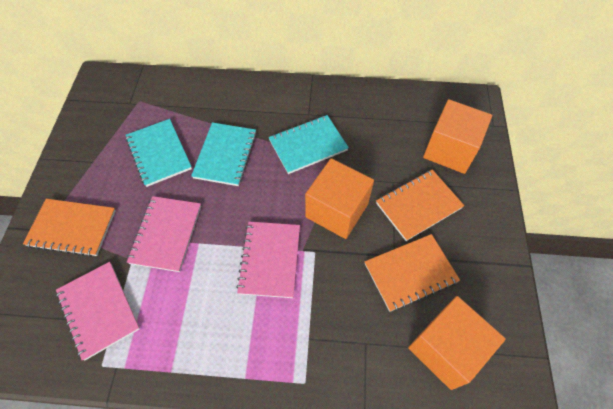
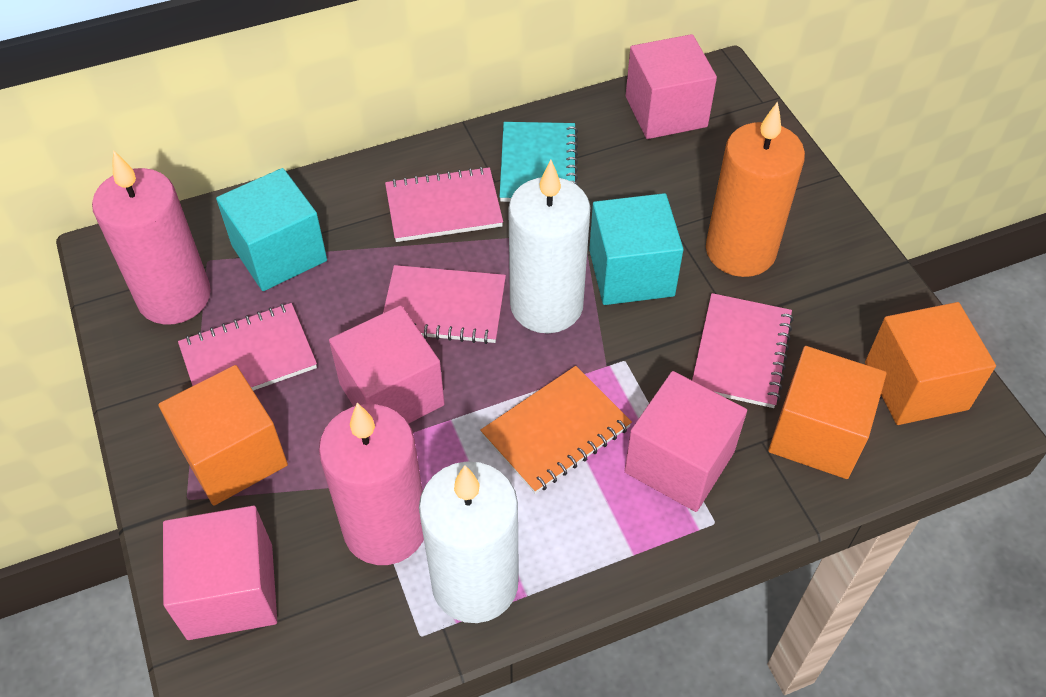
orange candle: none = 0 -> [706,101,805,277] = 1
orange notebook: [23,199,116,257] [365,234,460,312] [376,170,465,241] = 3 -> [480,366,632,494] = 1
pink candle: none = 0 -> [92,150,211,325] [319,403,424,565] = 2
pink cube: none = 0 -> [163,506,277,640] [329,305,445,424] [625,371,747,512] [626,34,717,139] = 4
pink notebook: [56,262,140,361] [127,196,201,272] [236,222,300,298] = 3 -> [178,303,317,391] [383,265,506,344] [385,167,503,242] [692,293,794,408] = 4
turquoise cube: none = 0 -> [216,168,327,291] [589,193,683,305] = 2
turquoise notebook: [126,119,192,187] [191,122,257,186] [269,115,349,174] = 3 -> [499,122,578,202] = 1
white candle: none = 0 -> [419,462,519,623] [508,160,590,334] = 2

